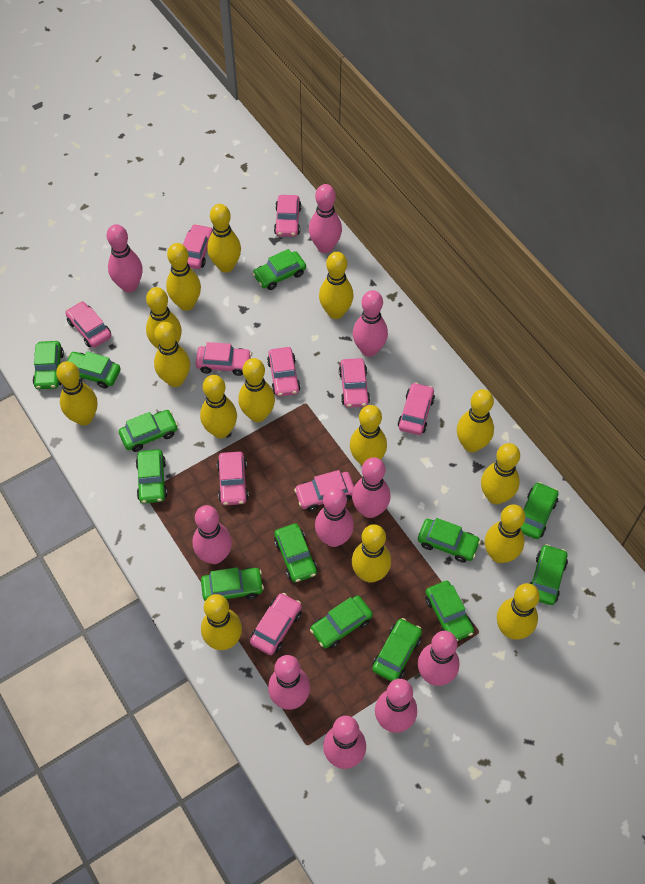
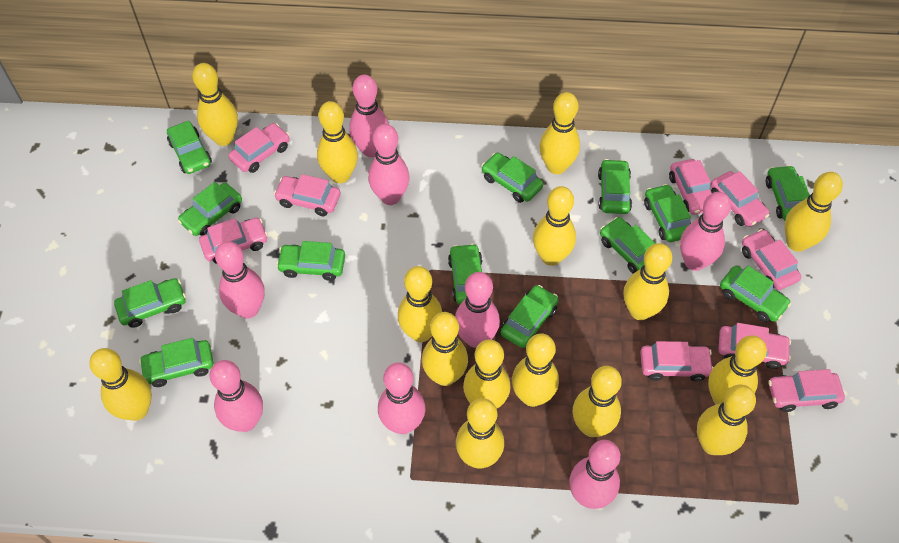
pink bowling pin: [107,224,143,293] [192,505,232,564] [268,655,310,710] [309,184,342,253] [315,487,354,547] [323,716,366,769] [352,457,390,518] [353,290,388,357] [375,679,417,733] [418,631,460,686] = 10 -> [210,360,263,432] [215,241,265,318] [349,74,388,157] [368,124,410,205] [378,362,425,434] [455,272,500,348] [569,440,620,509] [680,192,731,271] = 8
pink car: [65,301,111,348] [183,224,213,269] [195,342,252,376] [217,451,249,505] [250,593,302,655] [267,347,301,397] [274,195,301,237] [294,470,354,512] [339,358,370,408] [398,382,435,435] = 10 -> [199,218,268,264] [228,123,290,173] [274,174,340,216] [640,341,714,382] [669,159,712,215] [710,171,769,227] [719,323,791,369] [742,229,801,290] [768,369,845,412] = 9

